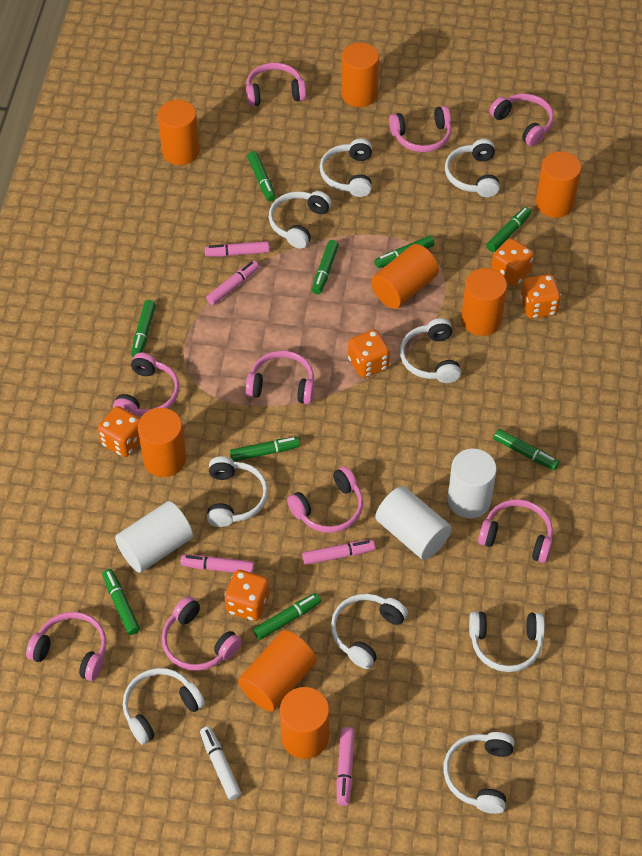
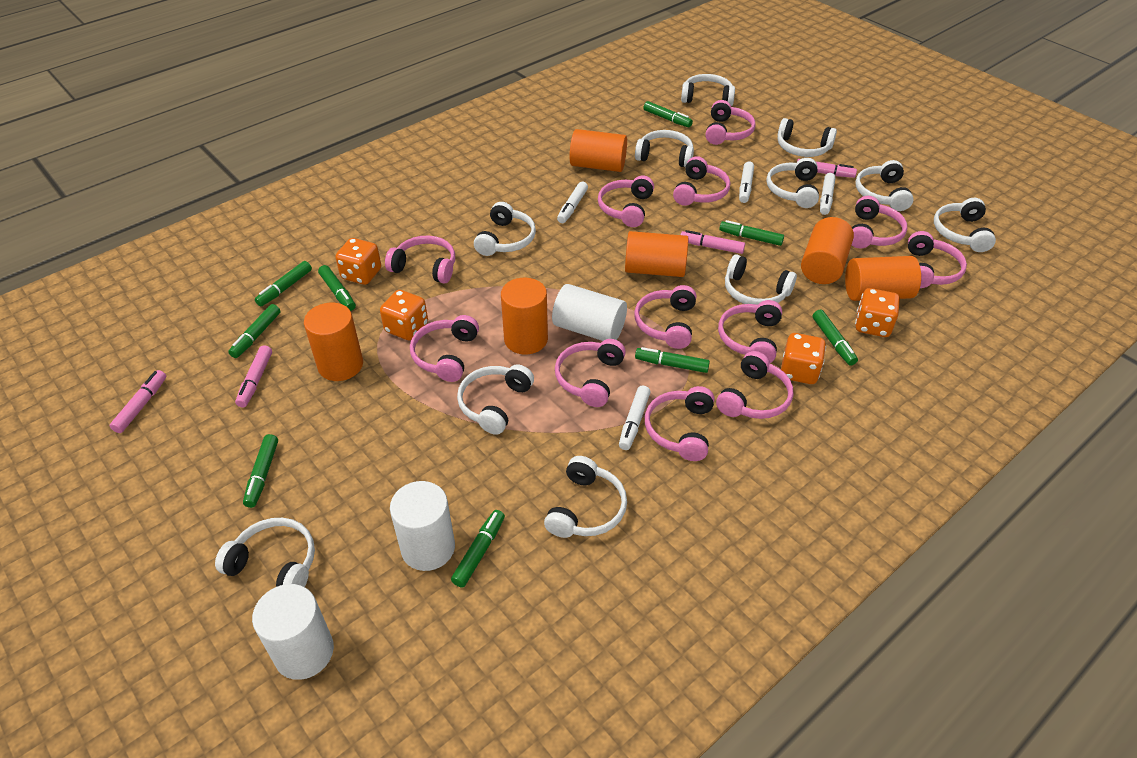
orange cylinder: [138,408,186,477] [158,100,200,165] [238,630,317,711] [280,687,329,759] [341,43,379,107] [371,244,439,309] [461,268,507,336] [536,151,581,218] = 8 -> [304,303,363,381] [501,278,548,354] [570,129,627,172] [625,231,688,277] [801,217,854,284] [845,256,921,301] = 6
orange dice: [98,406,140,457] [224,570,269,621] [348,329,390,378] [491,238,534,286] [520,274,561,319] = 5 -> [335,238,381,285] [380,290,428,340] [781,333,826,384] [855,288,900,337] = 4
pink headphones: [26,612,107,681] [113,353,179,416] [162,596,242,671] [245,351,314,404] [246,63,306,107] [287,466,363,533] [389,106,451,152] [478,499,553,563] [490,94,554,146] = 9 -> [385,235,455,283] [410,315,479,382] [555,339,626,407] [598,175,654,227] [635,285,696,349] [645,386,714,461] [673,156,730,206] [705,100,755,145] [716,351,793,419] [718,300,782,363] [852,196,907,249] [908,231,967,288] = 12
pink marker: [180,555,254,573] [205,241,269,257] [206,260,259,305] [302,539,375,565] [337,727,355,806] = 5 -> [110,370,166,433] [235,345,272,407] [681,230,745,254] [797,159,857,178] = 4
white headphones: [123,668,205,745] [207,456,268,527] [269,191,332,249] [320,139,372,197] [331,594,408,669] [400,318,461,383] [443,732,514,814] [445,139,500,197] [469,611,545,672] = 9 -> [215,518,315,587] [457,364,534,435] [474,202,536,256] [544,456,627,538] [635,130,694,167] [681,74,735,106] [725,254,797,305] [766,158,819,208] [778,118,837,157] [856,160,914,211] [934,198,996,252] = 11
white marker: [200,726,241,800] = 1 -> [557,182,588,223] [619,385,651,450] [739,162,754,203] [820,173,836,215] = 4

